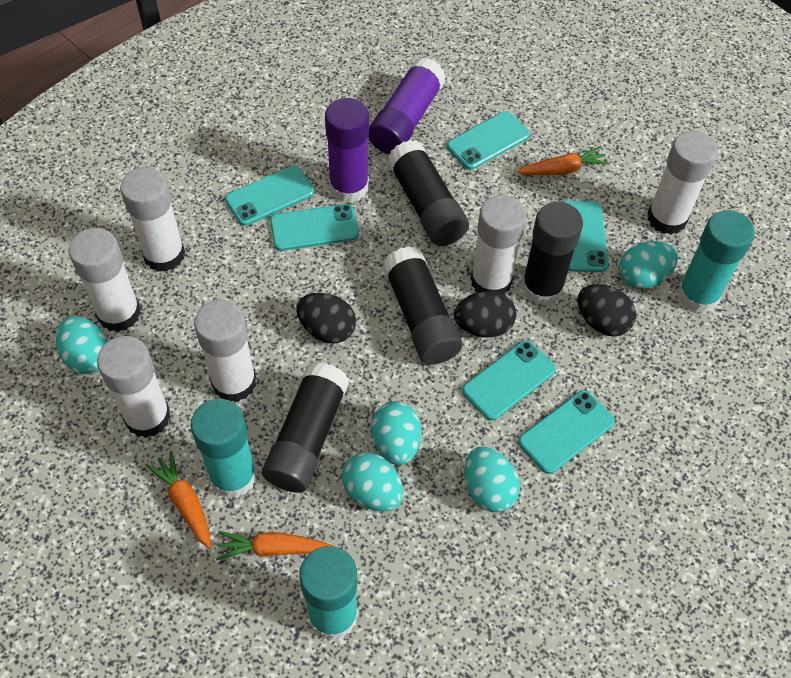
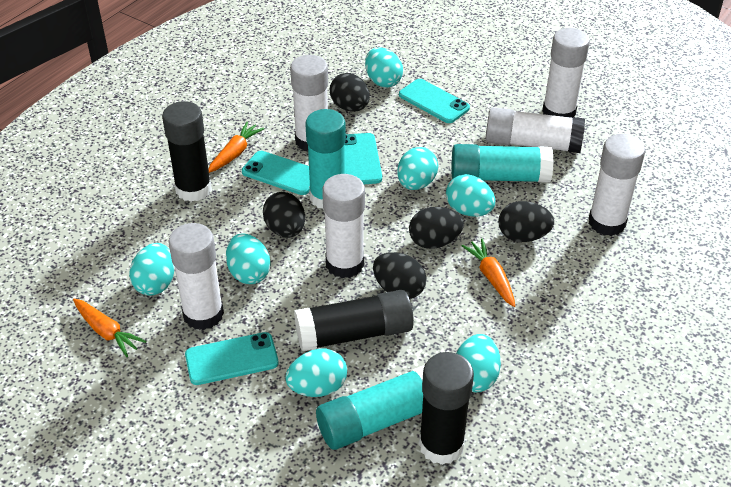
black egg: [297,293,356,343] [454,291,516,337] [577,284,636,336] = 3 -> [263,192,305,238] [330,73,370,112] [373,252,427,299] [409,207,464,249] [498,201,554,242] = 5
black glue stick: [262,362,349,493] [382,246,463,365] [387,140,469,246] [522,202,583,305] = 4 -> [162,101,212,202] [294,290,414,351] [419,352,474,465] = 3
purple glue stick: [325,98,369,203] [368,57,446,154] = 2 -> none = 0
turquoise egg: [56,316,108,374] [342,452,403,511] [371,402,421,465] [464,447,520,512] [619,241,678,289] = 5 -> [129,243,175,296] [226,234,271,284] [285,349,347,397] [365,47,403,88] [397,147,438,190] [446,174,496,217] [457,334,501,392] = 7
turquoise phone: [225,166,314,226] [270,204,359,251] [447,111,530,170] [462,340,556,421] [518,390,615,474] [562,201,609,272] = 6 -> [185,332,278,385] [242,151,310,195] [344,133,382,184] [399,79,470,123] = 4

